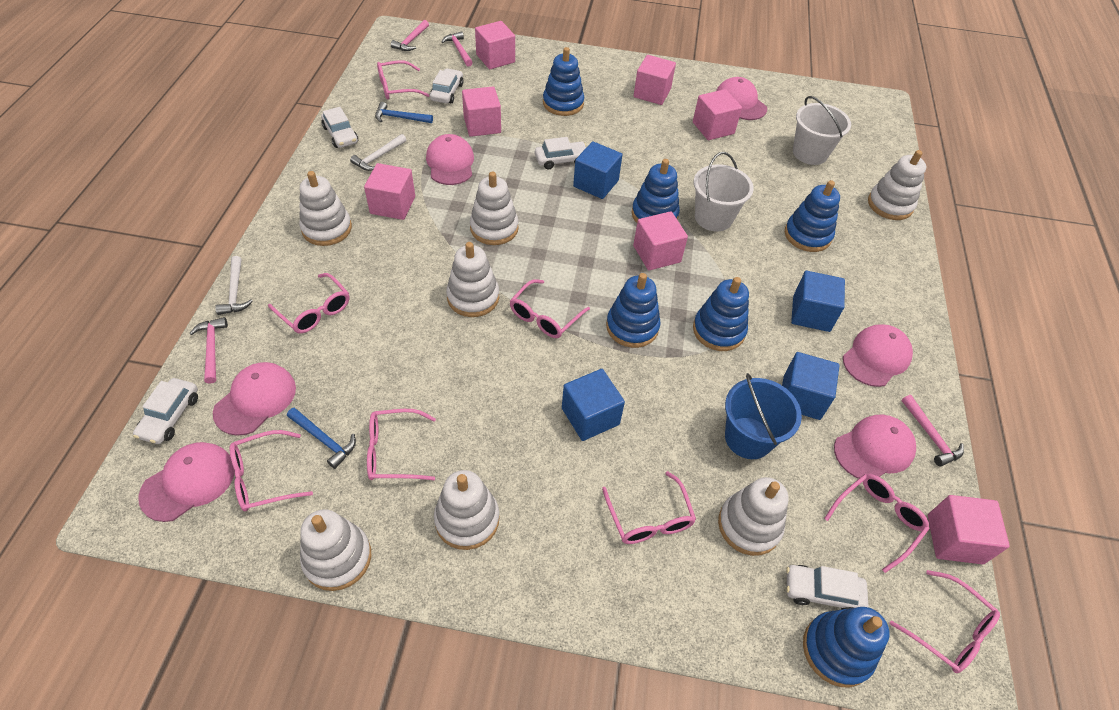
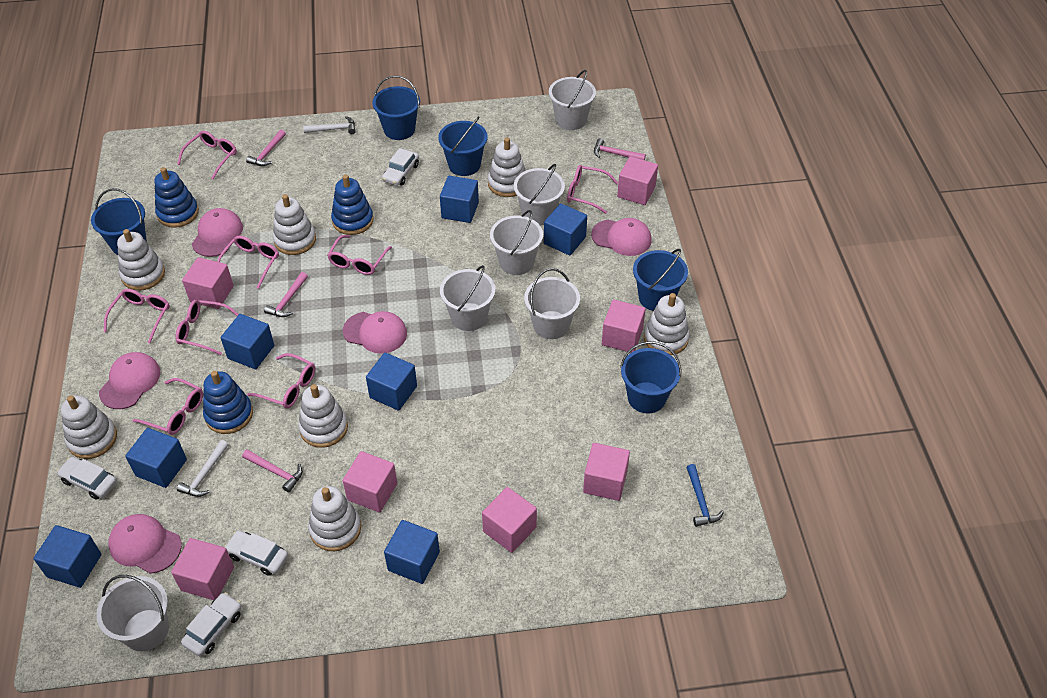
blue bucket: [725,373,802,459] = 1 -> [91,188,147,255] [372,75,420,140] [438,116,488,176] [620,341,681,413] [633,249,688,311] = 5
blue cube: [562,369,625,441] [573,141,622,199] [782,352,839,420] [791,271,845,332] = 4 -> [33,525,102,588] [125,428,187,488] [221,314,274,369] [366,353,417,411] [384,520,440,584] [440,176,479,223] [544,203,587,256] = 7
blue hammer: [287,408,356,469] [375,102,433,123] = 2 -> [686,464,724,527] = 1
blue stacking toy: [543,47,584,116] [606,273,660,348] [632,159,680,223] [693,277,749,351] [785,180,840,252] [803,607,890,687] = 6 -> [154,167,199,228] [203,371,253,434] [331,175,373,235] = 3
pink cap: [138,442,235,522] [213,362,296,436] [426,134,474,185] [716,77,767,120] [834,414,916,479] [843,324,913,387] = 6 -> [99,352,160,409] [108,514,182,574] [192,208,243,257] [343,311,407,354] [591,218,652,256] = 5
white bucket: [694,152,754,232] [793,96,851,165] = 2 -> [96,575,169,651] [440,265,495,331] [490,210,543,275] [514,164,565,226] [524,268,580,339] [549,70,596,130] = 6
white car: [133,378,198,444] [321,107,358,148] [430,68,464,103] [535,137,586,169] [786,565,868,610] = 5 -> [57,457,117,500] [181,592,242,656] [224,530,288,576] [382,148,419,186] = 4

